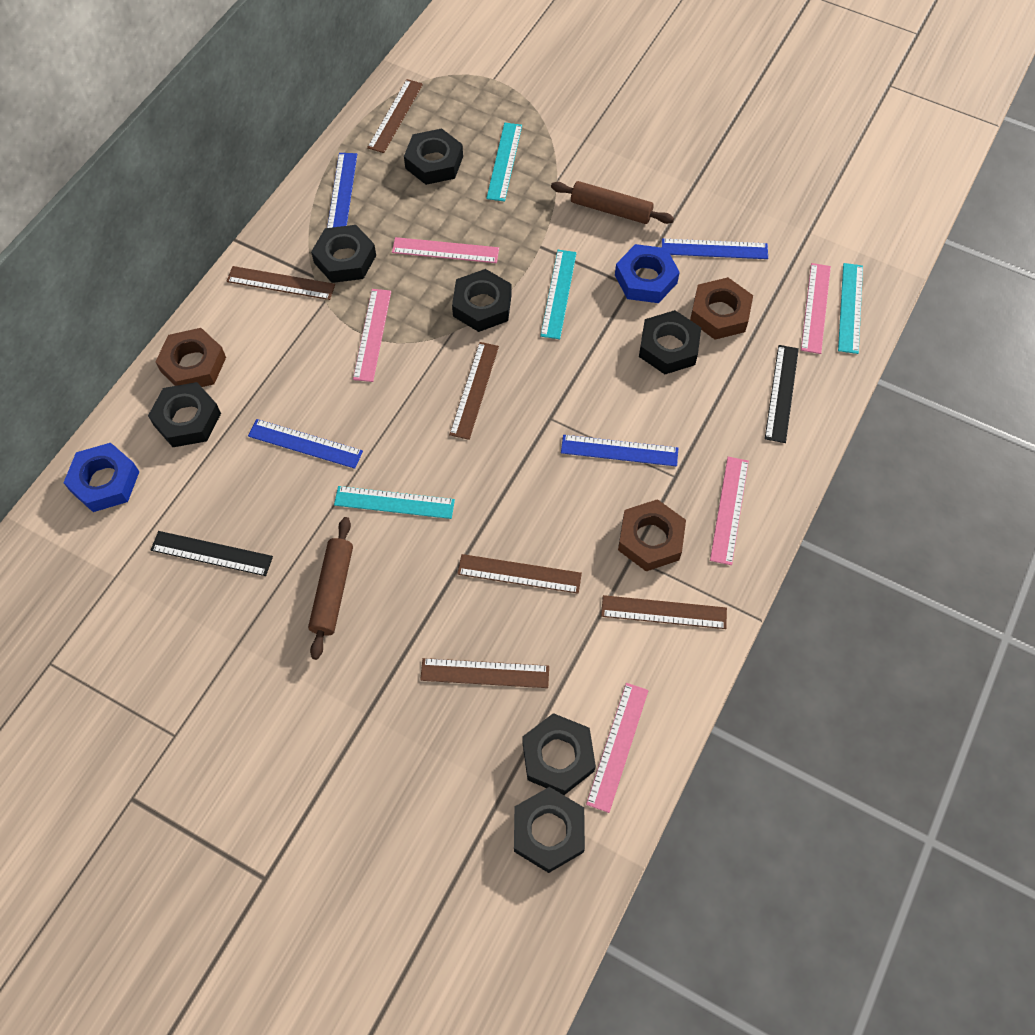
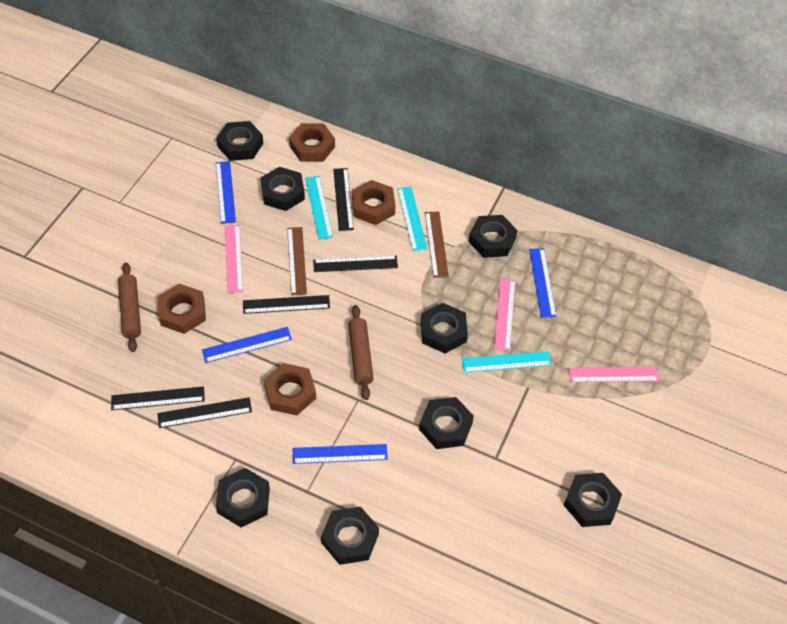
black nut: [148,382,221,447] [311,225,376,283] [404,128,463,185] [452,269,512,332] [514,787,585,873] [522,713,596,795] [639,310,701,374] = 7 -> [216,121,263,161] [216,468,270,527] [260,167,305,211] [321,507,379,565] [419,397,474,449] [421,303,468,354] [468,215,518,258] [564,473,622,527] = 8
black ruler: [151,531,273,576] [765,345,799,443] = 2 -> [111,386,205,410] [157,397,252,428] [243,295,330,314] [313,255,398,272] [333,168,354,231] = 5
blue nut: [64,443,139,512] [615,244,680,303] = 2 -> none = 0
brown nut: [156,328,226,387] [618,499,686,571] [690,277,753,340] = 3 -> [158,284,206,334] [264,363,316,415] [289,123,335,162] [352,180,395,225] = 4
brown ruler: [227,266,335,300] [367,79,423,153] [420,658,549,688] [449,342,499,440] [457,554,582,594] [601,595,727,629] = 6 -> [287,227,307,295] [425,211,449,278] = 2
pink ruler: [353,289,391,382] [392,237,499,263] [586,683,649,813] [710,457,749,565] [801,263,831,354] = 5 -> [225,225,243,293] [494,278,515,351] [569,367,659,382] = 3
turquoise ruler: [334,486,455,519] [486,123,522,202] [540,250,577,339] [838,263,863,354] = 4 -> [305,176,333,240] [397,187,427,251] [462,351,552,373] = 3

